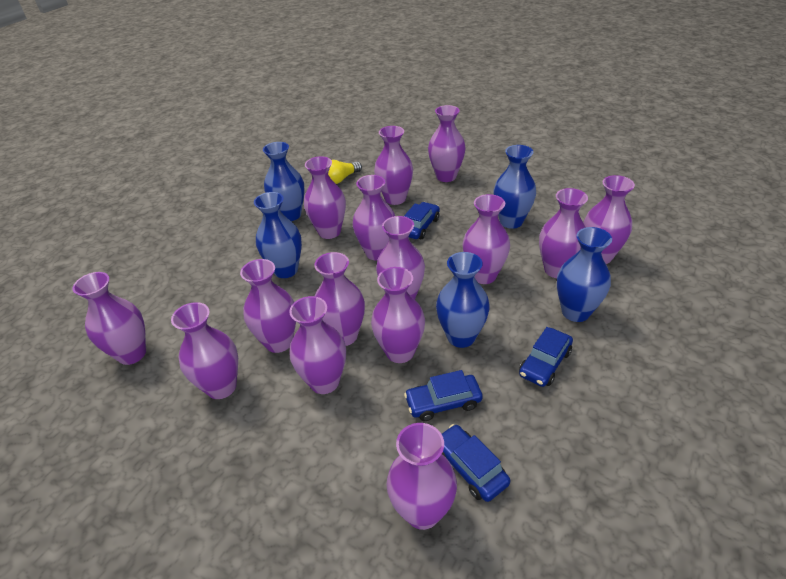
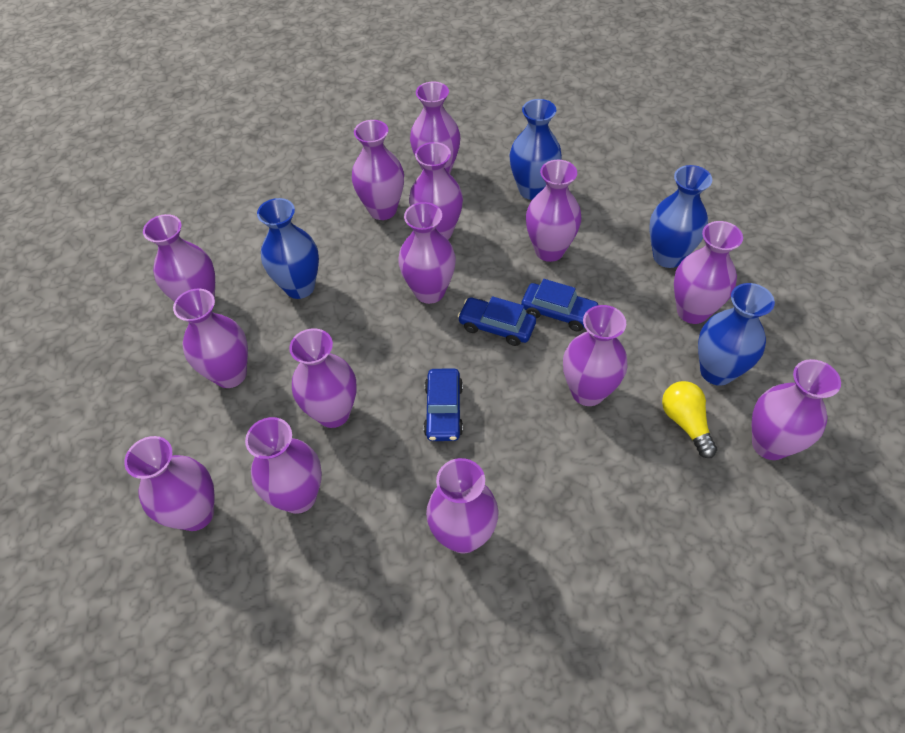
blue car: [404,202,440,239] [404,370,483,421] [442,424,510,502] [519,327,573,387] = 4 -> [423,368,463,441] [457,296,536,346] [521,279,598,332] = 3
blue vase: [254,192,302,278] [263,142,305,221] [436,252,490,348] [493,145,536,229] [557,227,612,322] = 5 -> [257,198,319,299] [509,99,562,200] [649,165,712,268] [698,283,775,385] = 4
purple vase: [72,272,146,365] [171,302,238,399] [240,259,296,353] [289,296,346,394] [304,156,346,239] [314,252,365,346] [353,175,395,261] [371,267,425,363] [374,126,413,205] [376,216,425,299] [386,423,457,530] [428,105,466,182] [462,194,510,284] [539,188,588,278] [584,175,635,264] = 15 -> [124,436,215,531] [143,214,215,302] [173,289,248,388] [245,417,322,514] [289,328,357,428] [352,120,404,220] [398,202,456,304] [409,142,463,240] [410,82,460,174] [426,458,499,554] [526,160,582,262] [563,305,628,406] [674,221,743,324] [752,359,841,460] = 14

